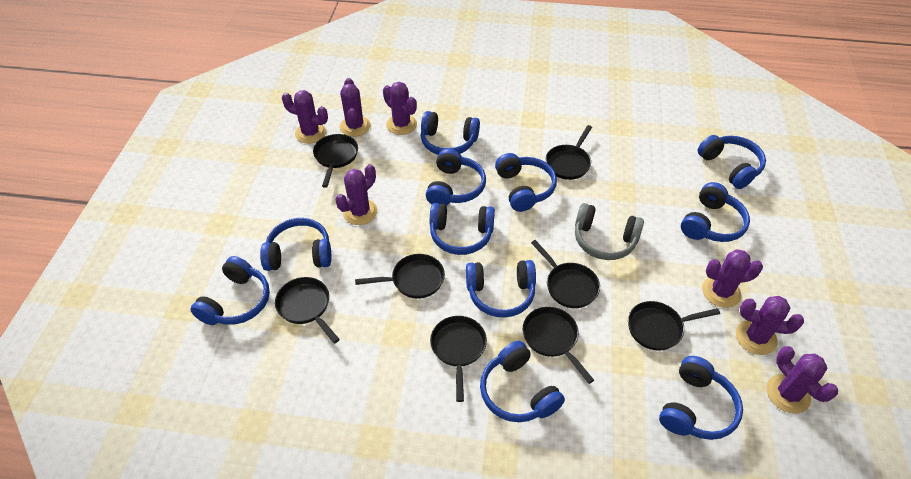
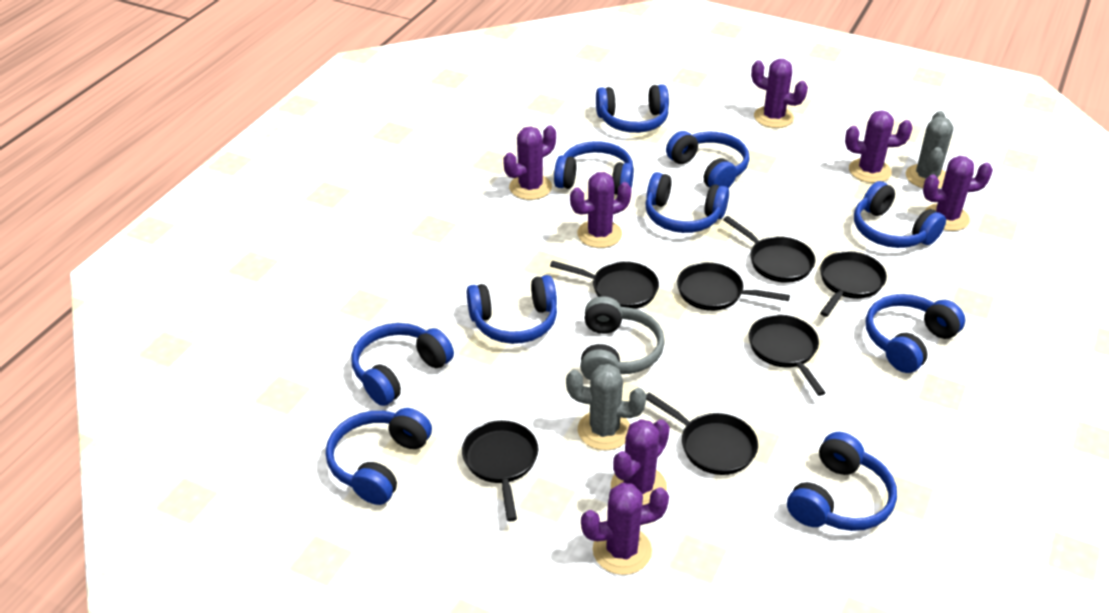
black pan: [275,277,340,344] [313,134,358,188] [355,254,445,299] [430,316,487,402] [523,307,594,384] [531,240,600,308] [546,125,592,180] [628,301,720,351] = 8 -> [462,420,538,522] [550,260,659,309] [646,392,758,475] [677,262,790,311] [723,216,815,283] [749,315,826,396] [820,251,887,317] = 7
blue headphones: [190,256,270,325] [260,218,331,271] [421,111,480,155] [426,149,486,206] [430,203,495,255] [466,260,536,318] [480,341,565,422] [495,153,557,212] [659,356,743,440] [681,182,750,242] [698,135,766,189] = 11 -> [326,408,432,505] [351,323,454,406] [467,275,557,344] [554,141,634,195] [596,84,669,133] [645,172,729,233] [666,131,749,188] [787,432,897,531] [854,181,946,248] [866,294,965,373] = 10
grey cactus: none = 0 -> [566,364,647,450] [906,111,953,189] = 2

